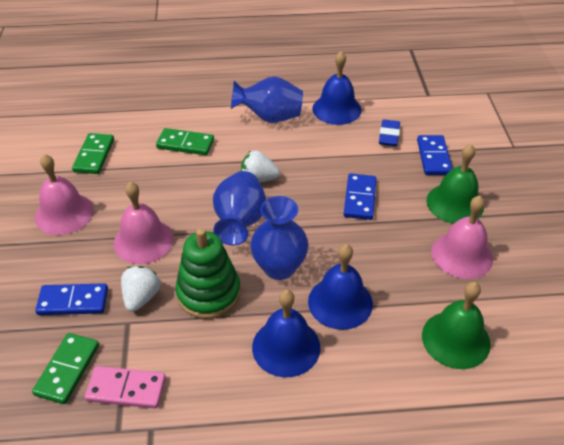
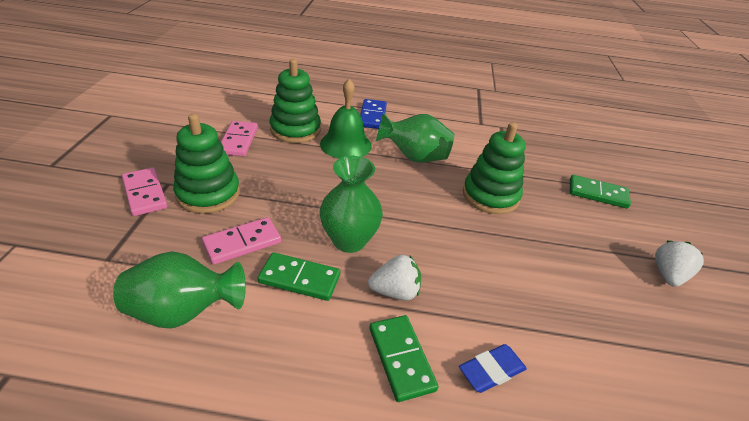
blue bell: [252,290,321,377] [308,244,373,330] [312,51,362,125] = 3 -> none = 0
blue domino: [35,283,108,315] [344,173,376,220] [417,135,452,175] = 3 -> [360,99,387,129] = 1
blue vase: [213,171,266,246] [231,77,303,123] [250,196,309,280] = 3 -> none = 0
green bell: [422,282,491,369] [426,144,484,224] = 2 -> [320,79,372,159] = 1
green stacking toy: [175,228,241,319] = 1 -> [173,114,240,214] [270,59,321,143] [463,122,526,214] = 3
green vase: none = 0 -> [113,251,246,329] [319,156,383,253] [375,112,454,163] = 3
pink bell: [35,154,94,235] [114,181,174,264] [431,196,493,279] = 3 -> none = 0
pink domino: [85,366,166,409] = 1 -> [122,168,167,216] [202,217,281,264] [221,121,258,156] = 3

